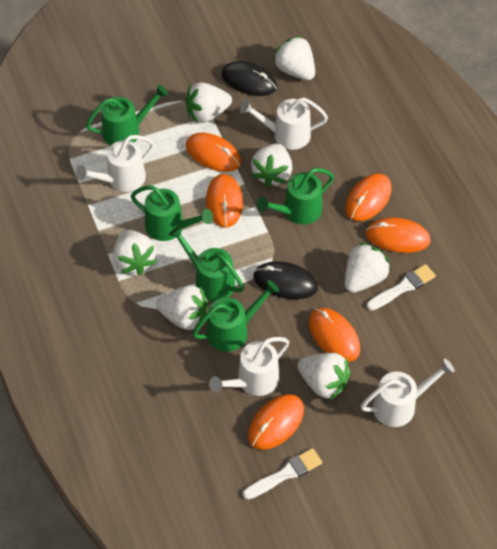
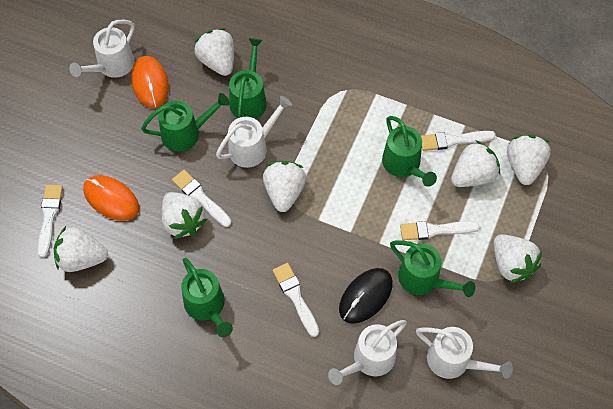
black mouse: [221,61,277,96] [253,261,318,299] = 2 -> [339,268,393,324] = 1
orange mouse: [186,133,241,172] [206,174,243,228] [248,394,304,450] [309,308,360,362] [345,173,392,221] [366,217,431,253] = 6 -> [83,175,139,221] [131,56,169,108] = 2
white brush: [243,448,322,500] [367,264,436,311] = 2 -> [37,185,63,258] [172,170,231,227] [273,263,319,337] [400,221,480,241] [421,131,496,151] = 5

